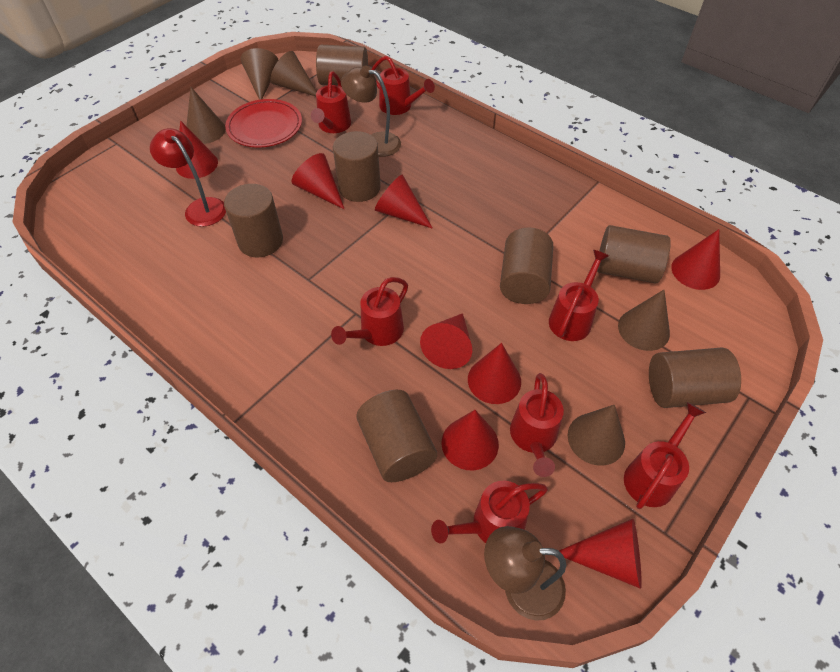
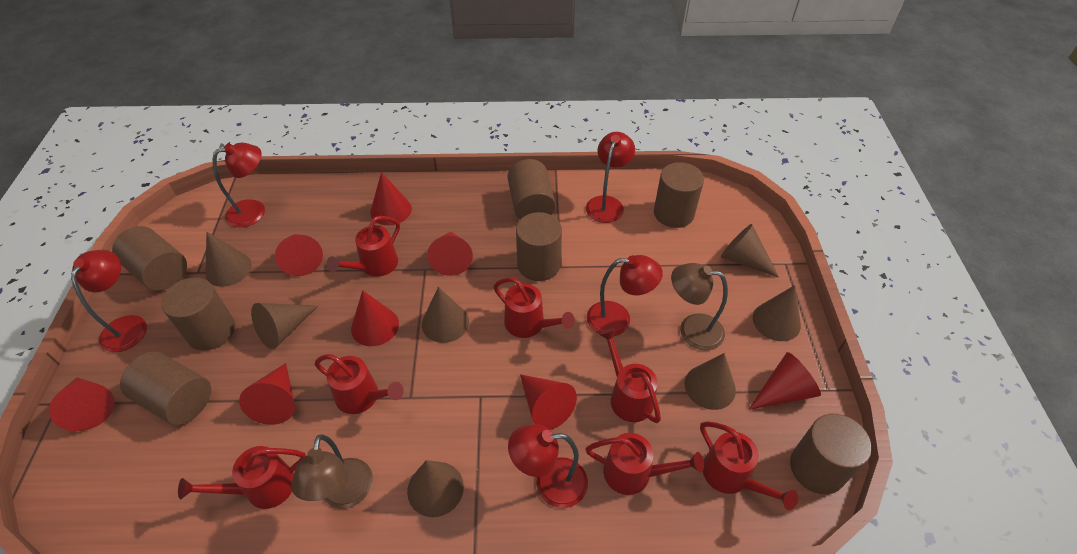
brown cone: [186,87,226,144] [241,48,278,100] [270,51,317,96] [568,405,625,466] [618,290,670,351] = 5 -> [205,232,252,287] [251,303,318,349] [407,460,464,517] [422,287,469,343] [684,353,736,410] [721,224,779,278] [753,285,801,341] = 7
red lamp: [150,128,226,227] = 1 -> [71,250,147,352] [213,143,265,227] [508,424,588,508] [586,132,635,223] [587,255,663,336] = 5
red plate: [225,99,302,148] = 1 -> none = 0

